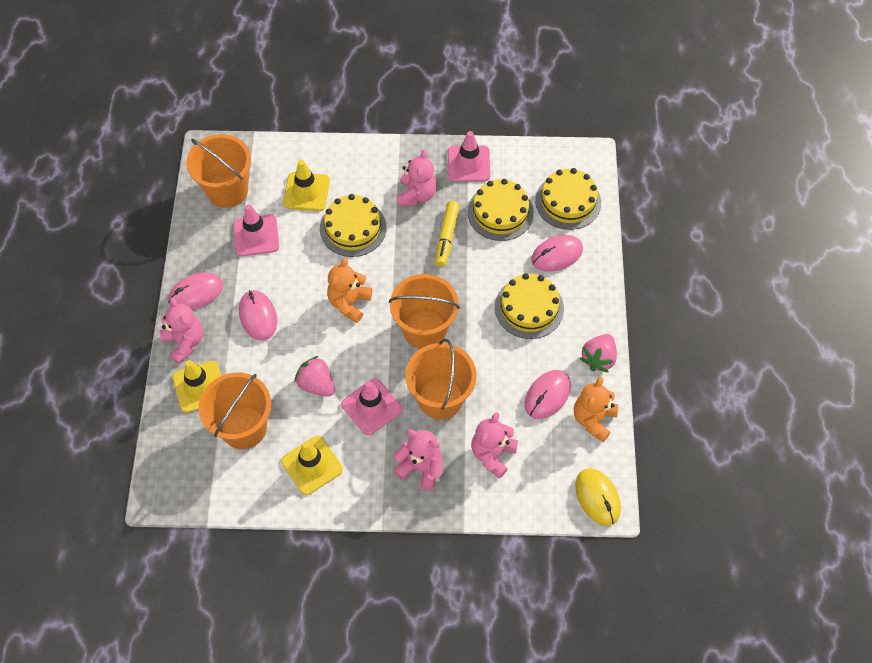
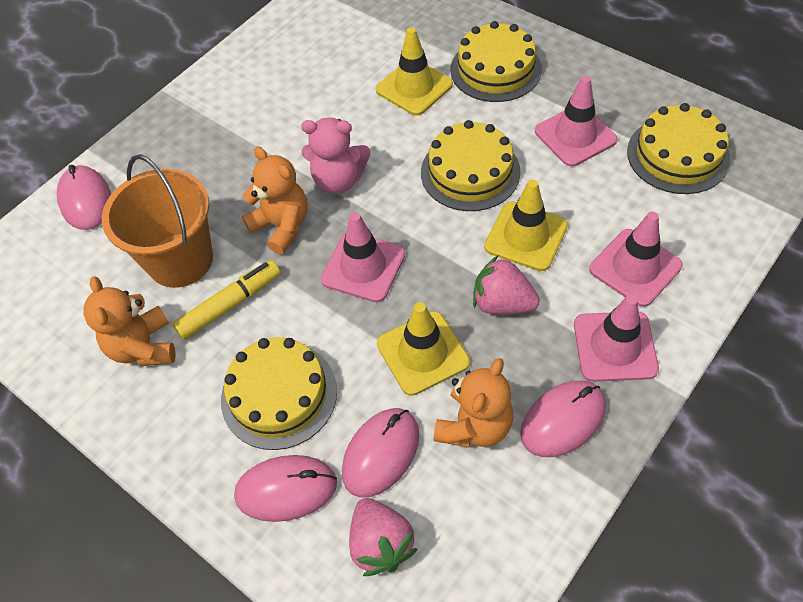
orange bucket: [186,134,251,208] [199,373,271,449] [389,274,460,349] [405,339,477,420] = 4 -> [102,154,213,288] = 1
orange teddy bear: [327,257,372,323] [574,376,618,442] = 2 -> [83,276,176,366] [242,147,308,255] [433,358,513,448] = 3
pink teddy bear: [159,298,203,364] [393,430,442,490] [397,149,437,206] [471,412,518,479] = 4 -> [301,118,370,194] = 1
pink traffic cone: [233,204,279,256] [341,378,402,435] [448,131,490,182] = 3 -> [321,212,405,302] [535,76,618,167] [574,295,659,382] [589,212,683,307] = 4
yellow mouse: [575,468,621,526] = 1 -> none = 0

